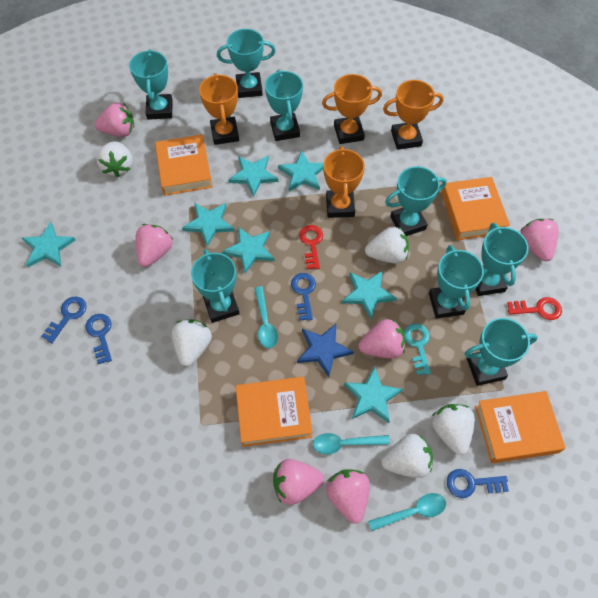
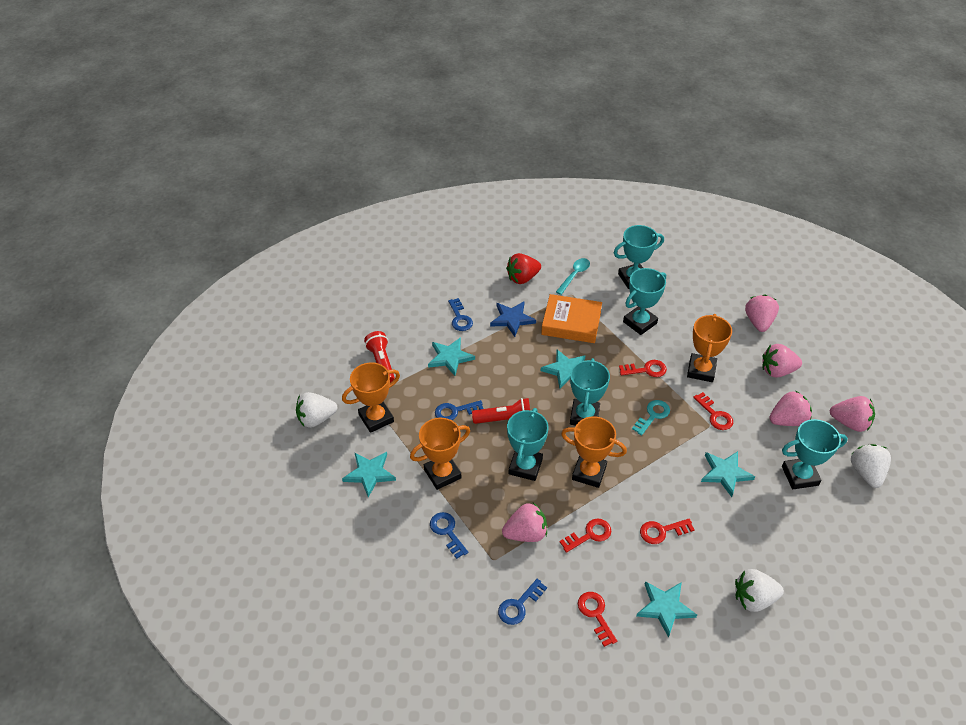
orange book: [155,134,213,196] [236,377,312,447] [441,177,510,240] [475,391,566,463] = 4 -> [541,294,602,343] = 1
pink strawberry: [95,103,134,137] [135,224,173,267] [273,459,324,505] [326,469,370,524] [359,319,405,359] [520,219,559,261] = 6 -> [502,503,547,542] [745,295,779,332] [762,344,802,378] [769,391,812,426] [830,396,875,432] = 5
red flashlight: none = 0 -> [364,331,395,383] [472,398,530,424] = 2
red key: [299,225,323,269] [507,297,562,320] = 2 -> [559,519,611,553] [578,592,617,647] [619,360,667,377] [640,518,695,544] [693,392,733,430] = 5
red strawberry: none = 0 -> [506,253,541,284] = 1
turquoise spoon: [254,286,278,348] [313,433,390,454] [368,493,446,531] = 3 -> [556,258,590,295] = 1
turquoise star: [22,222,76,267] [182,203,234,247] [222,227,275,274] [228,155,278,197] [278,150,324,191] [342,270,397,319] [344,367,403,423] = 7 -> [342,452,396,497] [428,337,475,376] [541,350,585,389] [636,581,697,638] [701,451,755,497] = 5
turquoise trophy: [129,49,173,120] [191,249,240,323] [217,29,276,98] [265,70,303,141] [385,166,447,236] [429,245,484,319] [465,318,538,386] [476,223,528,296] = 8 -> [507,408,549,481] [570,358,610,426] [614,225,664,289] [623,268,666,335] [782,419,848,489] = 5
white strawberry: [97,141,133,178] [172,319,212,366] [365,227,409,264] [381,434,433,478] [432,404,475,455] = 5 -> [296,392,337,428] [735,569,784,612] [851,444,891,488] = 3

